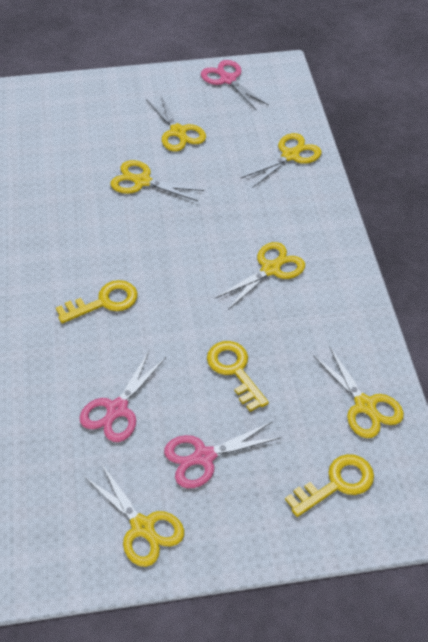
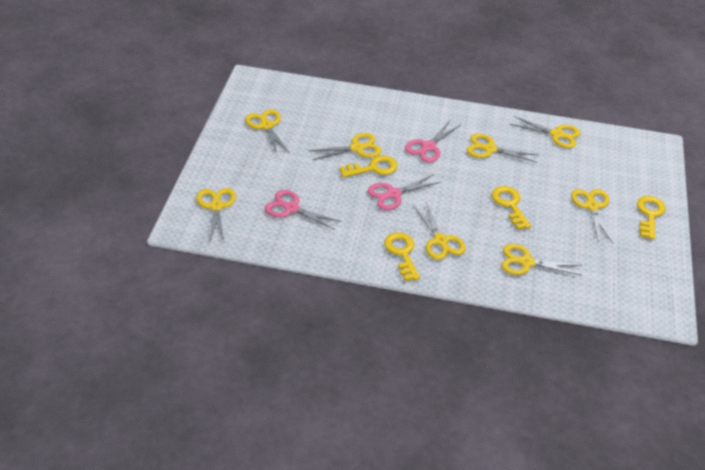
yellow key: [56,280,138,323] [207,341,269,412] [285,454,374,517] = 3 -> [339,155,397,178] [384,232,420,281] [492,186,531,230] [637,196,666,240] = 4
yellow scissors: [84,463,184,567] [111,160,204,201] [146,94,206,151] [215,242,305,310] [240,133,321,188] [313,347,404,438] = 6 -> [196,188,236,244] [245,109,289,154] [309,133,382,160] [414,202,466,260] [467,134,539,163] [502,244,582,276] [510,116,580,148] [571,189,613,244] = 8

